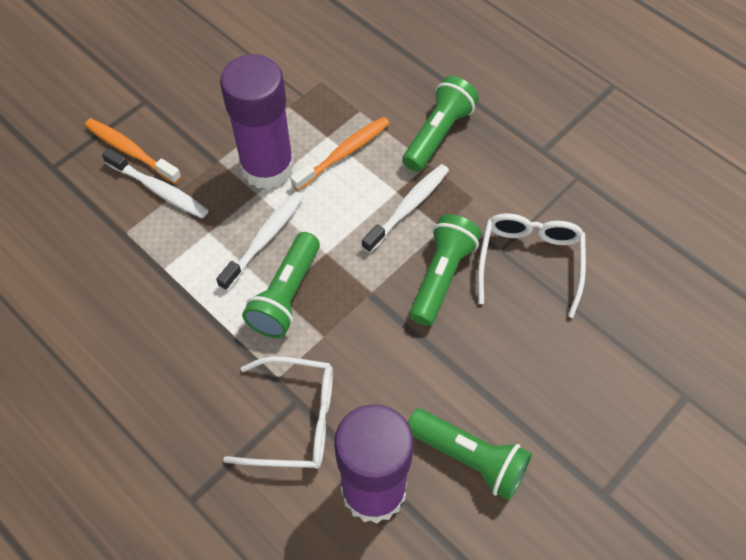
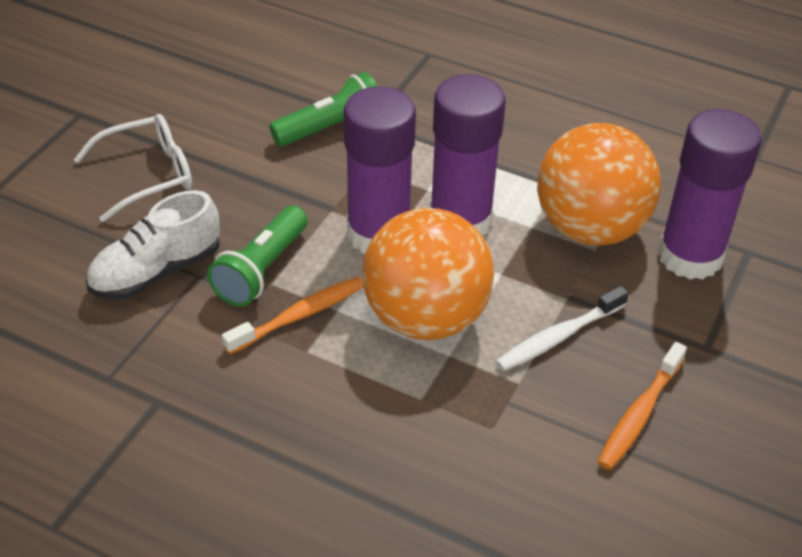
green flashlight: [242,232,320,338] [402,76,479,172] [408,409,532,500] [409,214,481,326] = 4 -> [207,205,308,307] [269,72,378,146] = 2
orange ball: none = 0 -> [362,208,494,340] [537,123,661,245] = 2
purple glue stick: [220,54,294,190] [334,404,414,524] = 2 -> [344,87,416,254] [430,74,506,235] [658,109,762,280] = 3
white glasses: [223,356,333,469] [478,213,586,318] = 2 -> [74,114,192,222] = 1
white shoe: none = 0 -> [86,190,220,300] = 1
white toothbrush: [102,148,208,219] [216,191,304,291] [362,164,449,253] = 3 -> [495,286,629,371] = 1

